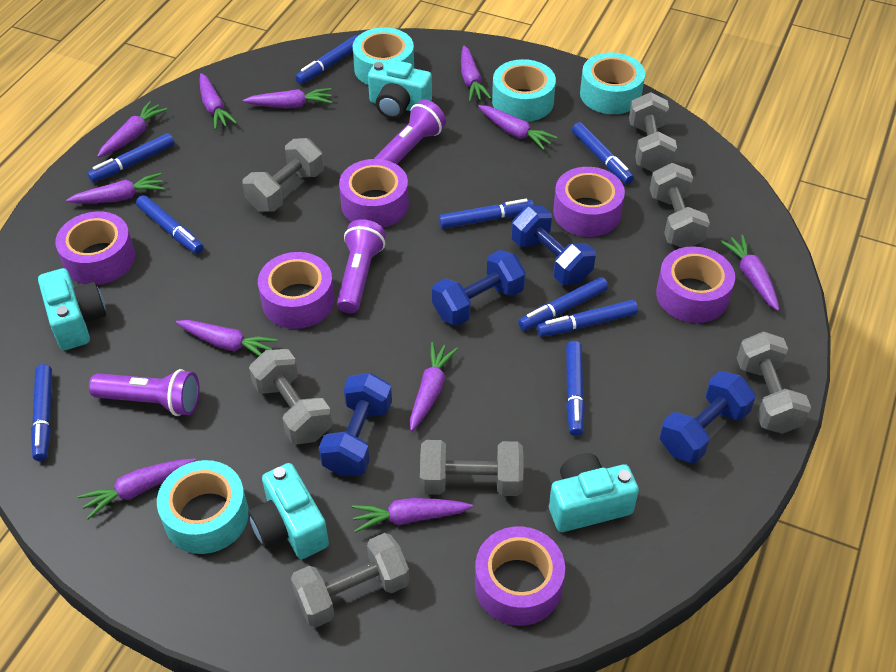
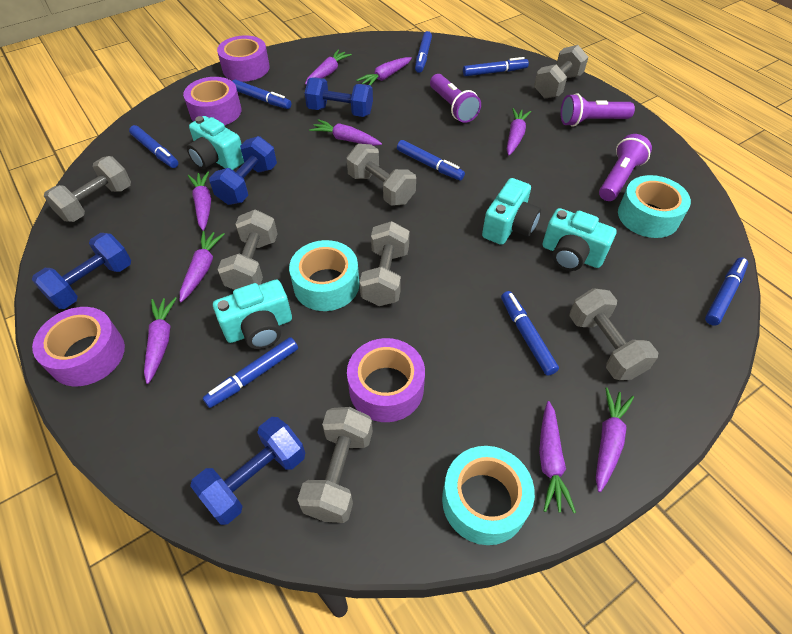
blue marker: [31,364,52,461] [87,133,175,183] [136,195,204,254] [295,36,358,84] [439,199,534,229] [518,277,608,331] [537,300,638,337] [566,341,585,436] [572,122,634,184] = 9 -> [129,125,178,168] [203,337,298,408] [232,80,291,109] [397,140,465,180] [415,31,432,73] [463,57,529,76] [501,291,559,376] [705,257,748,326] = 8
purple carrot: [66,173,165,203] [78,458,196,520] [97,101,167,158] [176,320,277,356] [200,73,237,130] [243,88,332,108] [352,498,473,533] [410,342,458,431] [461,46,491,102] [478,105,557,150] [720,235,779,311] = 11 -> [144,297,177,384] [180,231,224,302] [188,171,211,231] [305,50,352,85] [309,119,382,146] [356,57,412,86] [507,108,531,155] [539,401,576,513] [596,387,634,492] = 9
purple tape: [55,212,135,285] [258,252,335,329] [339,159,409,228] [475,526,565,626] [553,167,625,237] [656,246,735,323] = 6 -> [32,307,125,386] [183,77,242,125] [217,35,270,82] [347,338,425,422] = 4
turquoise tape: [157,460,249,554] [353,27,414,85] [492,59,556,122] [580,52,645,114] = 4 -> [289,240,359,311] [442,446,535,545] [618,175,691,238] = 3

